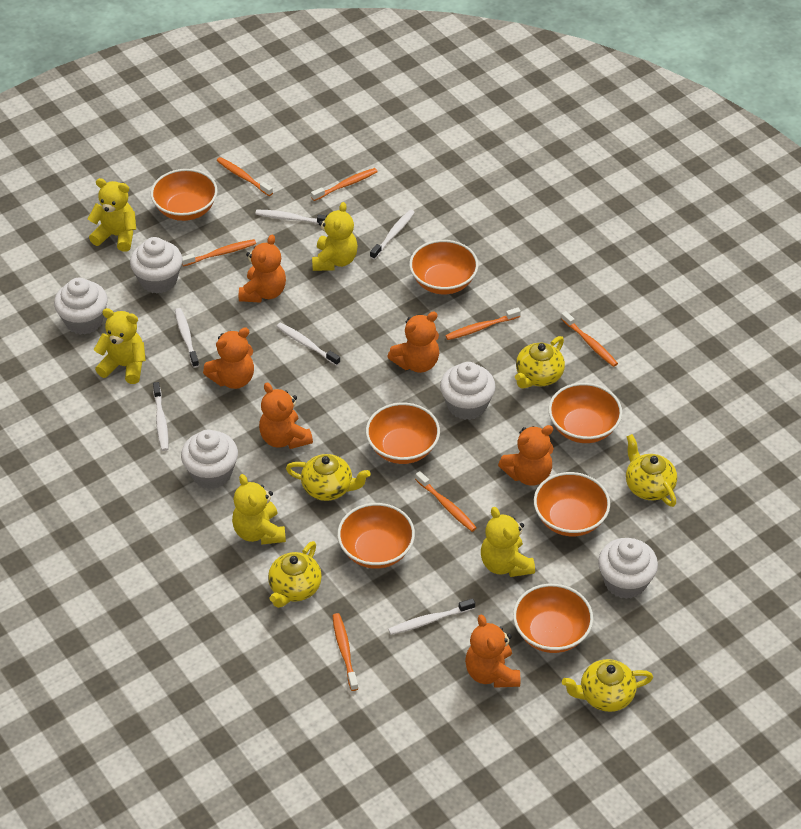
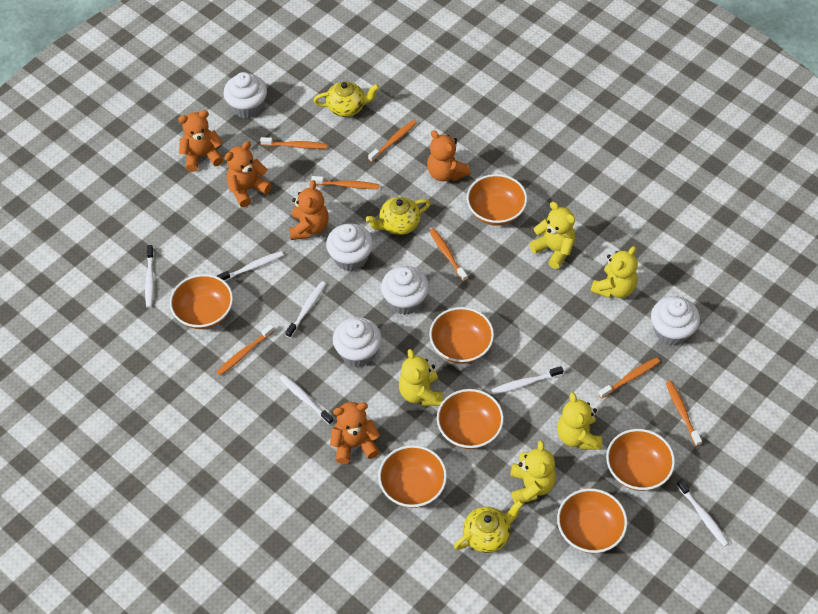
orange teddy bear: [203,328,254,389] [239,235,286,303] [259,383,313,449] [387,312,439,373] [465,614,520,688] [498,425,554,485] = 6 -> [178,110,224,172] [224,141,272,207] [289,180,329,240] [330,402,380,464] [427,130,470,182] = 5
yellow teapot: [268,541,322,608] [286,454,371,501] [515,336,565,388] [562,659,653,712] [626,434,677,507] = 5 -> [313,81,379,117] [366,197,431,235] [454,500,523,553] = 3

